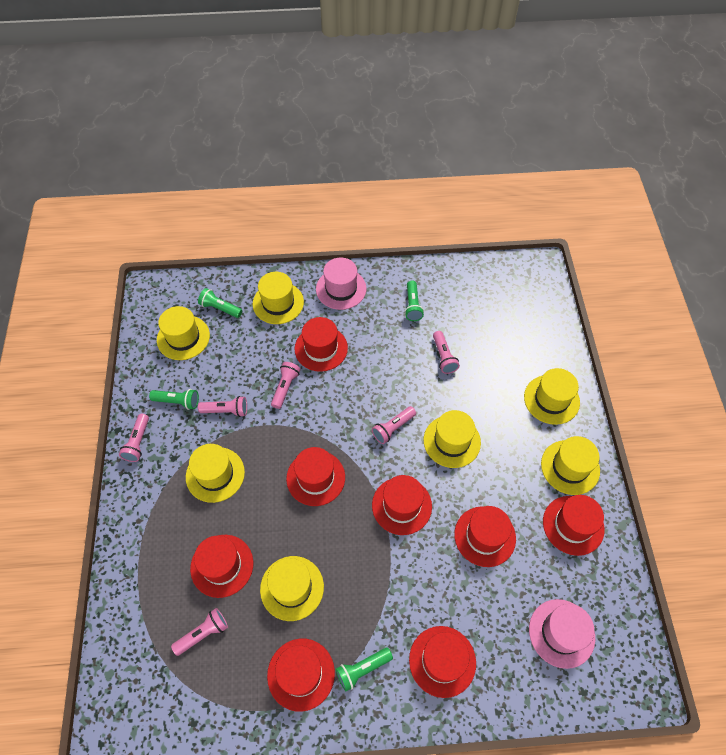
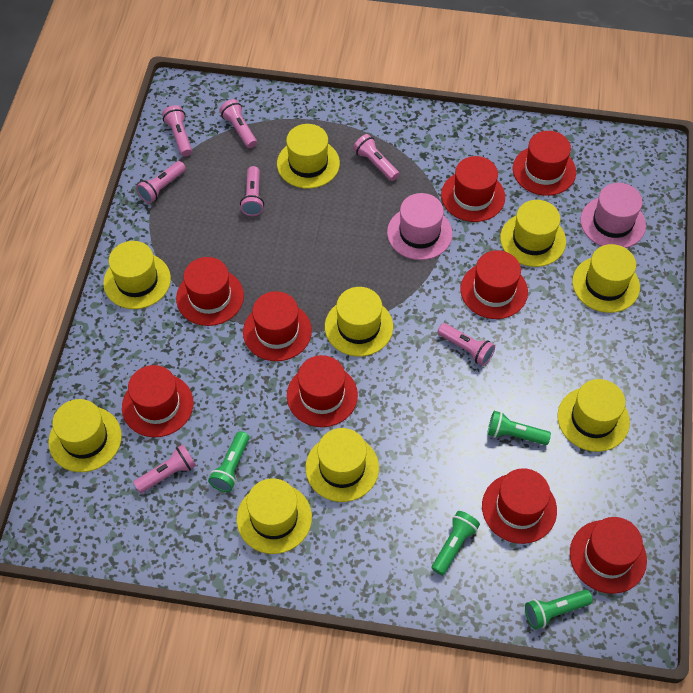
pink flashlight: [119,414,149,462] [171,608,228,656] [198,396,247,417] [271,362,301,409] [372,406,416,444] [433,331,460,374] = 6 -> [133,444,196,493] [136,161,186,203] [162,105,192,156] [219,99,257,148] [240,166,264,216] [353,134,399,181] [437,323,495,366] = 7
red hat: [190,535,253,598] [267,638,335,712] [286,447,345,506] [295,317,348,372] [372,475,432,535] [409,626,476,698] [454,506,516,567] [543,495,605,556] = 8 -> [122,365,193,437] [176,257,244,326] [243,291,312,361] [287,355,358,427] [441,156,505,222] [461,250,528,319] [482,468,557,544] [513,131,576,196] [570,517,647,594] = 9
yellow hat: [157,306,210,360] [186,444,245,503] [253,272,304,324] [260,556,324,621] [424,410,481,468] [524,368,580,425] [541,436,600,495] = 7 -> [48,399,122,472] [103,241,171,309] [237,478,312,554] [277,124,340,189] [305,428,379,502] [325,287,393,356] [500,200,566,267] [557,379,630,452] [572,244,640,313] = 9

